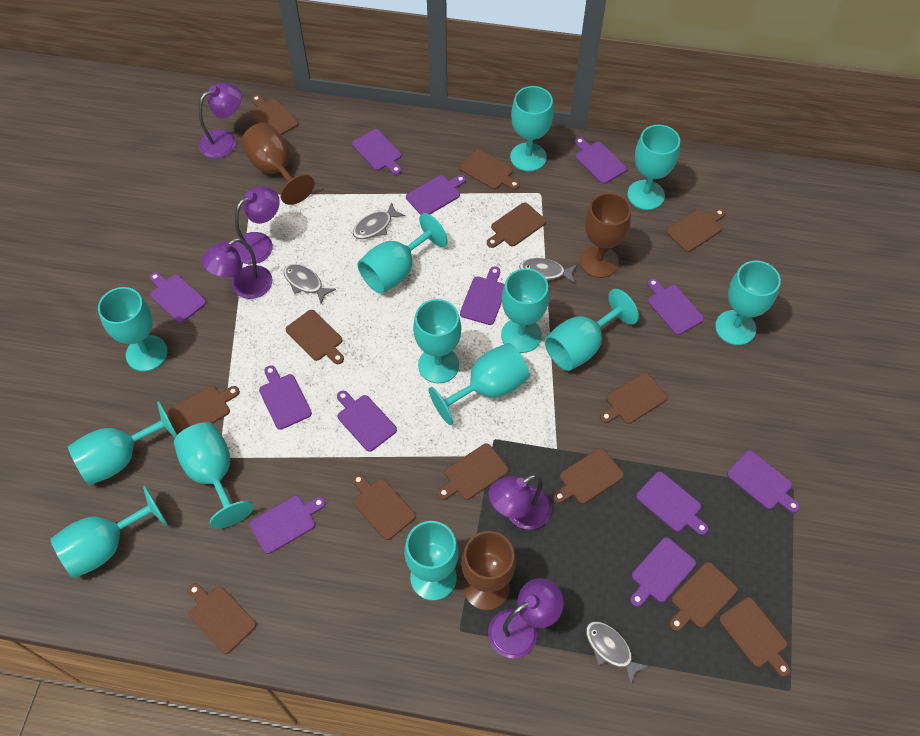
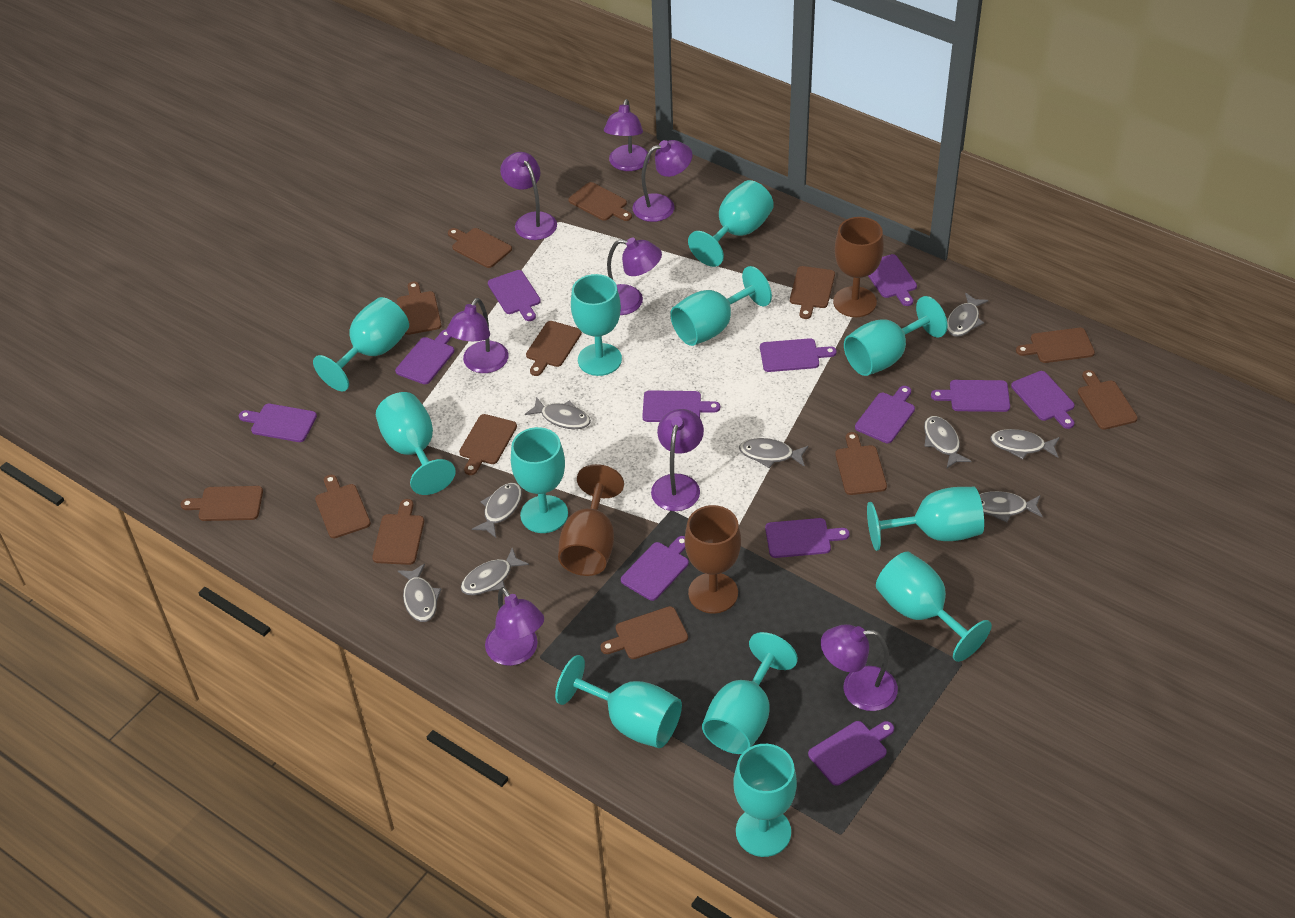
grey fish: [284,264,336,303] [353,202,405,239] [519,258,577,284] [586,621,649,686] = 4 -> [398,564,441,622] [461,548,529,595] [472,483,522,538] [525,397,591,429] [739,438,808,468] [924,416,971,468] [947,293,989,337] [979,491,1043,522] [990,429,1060,459] = 9
purple lamp: [199,83,242,158] [201,238,273,299] [233,186,280,264] [488,475,552,530] [488,578,564,658] = 5 -> [446,298,509,373] [485,587,544,666] [500,152,557,240] [604,99,650,171] [607,237,662,315] [633,140,692,222] [651,409,704,511] [821,624,898,711] = 8
turquoise goblet: [50,486,168,578] [68,401,177,485] [98,287,168,372] [174,422,254,529] [357,213,447,294] [404,521,459,601] [413,299,461,383] [428,343,529,425] [501,268,549,353] [510,86,554,172] [545,289,639,371] [627,125,680,210] [715,261,781,345] = 13 -> [313,297,409,391] [376,392,456,495] [511,427,568,533] [555,655,682,748] [571,274,622,376] [670,266,772,346] [688,180,774,267] [702,632,798,754] [733,744,797,857] [844,296,947,376] [867,487,984,551] [876,552,992,662] = 12

